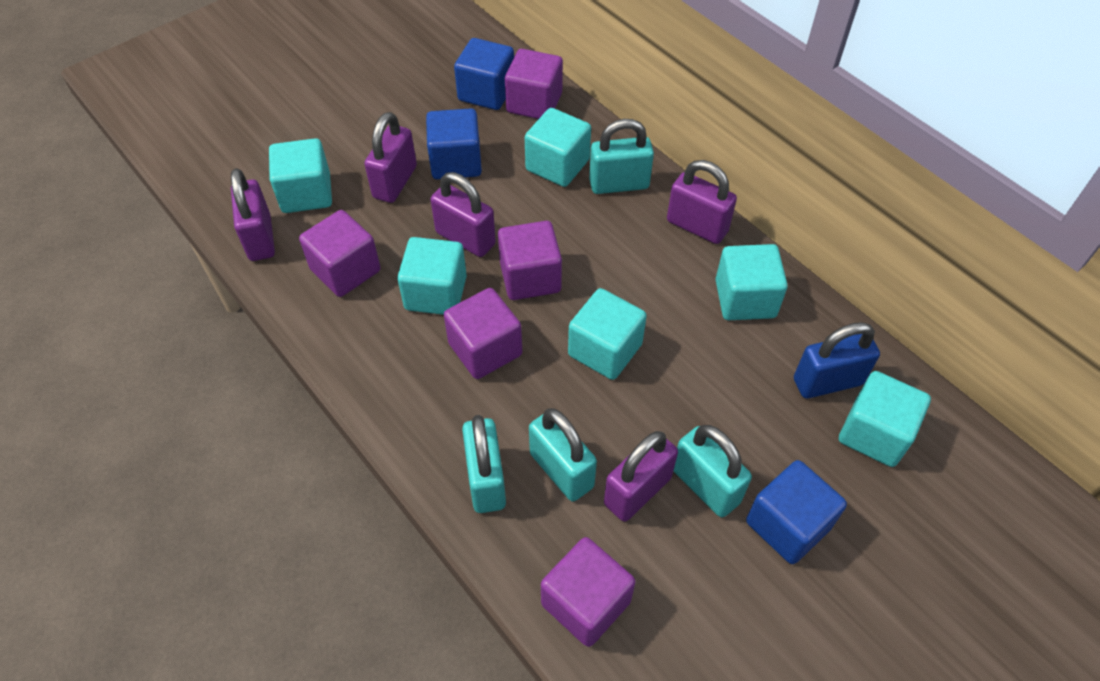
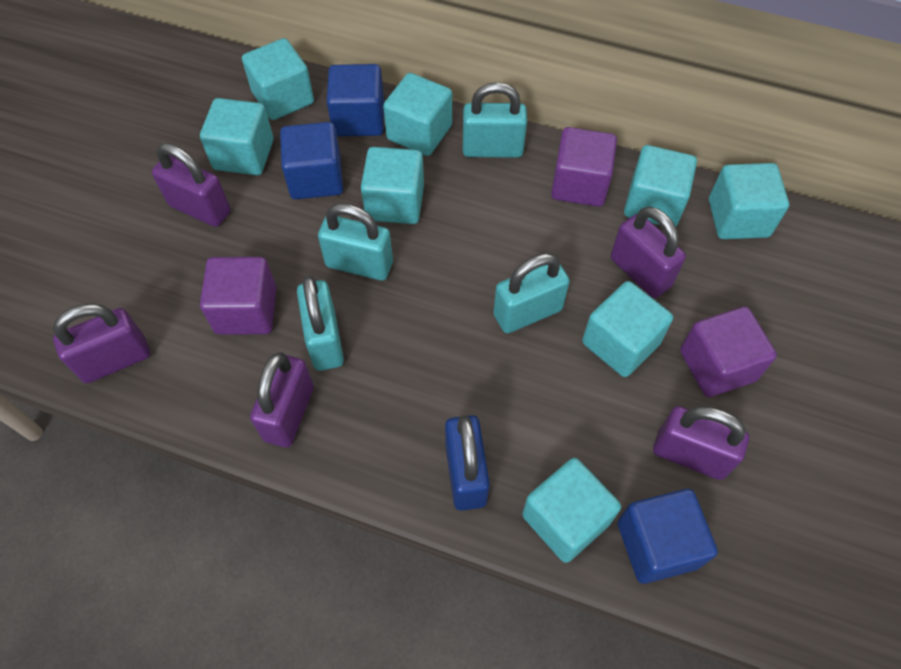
purple cube: [299,210,380,297] [444,288,522,379] [498,221,562,300] [505,49,563,119] [541,537,635,647] = 5 -> [200,257,277,335] [551,127,617,207] [680,306,777,397] = 3
turquoise cube: [269,138,332,213] [397,237,467,315] [525,108,591,187] [568,288,647,380] [715,244,788,320] [839,371,931,467] = 6 -> [200,98,273,175] [242,38,314,120] [361,147,424,224] [383,73,452,156] [522,458,621,563] [582,281,673,377] [624,145,697,227] [709,163,789,239] = 8

